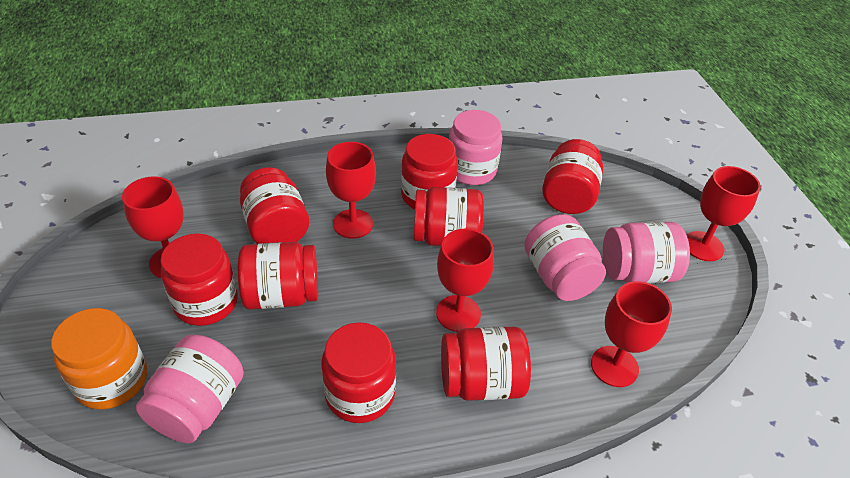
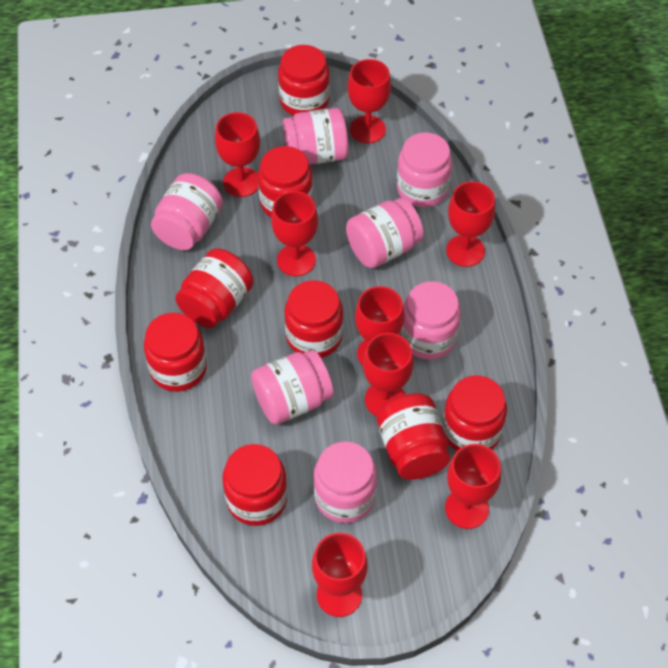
orange jar: [51,308,147,410] = 1 -> none = 0
pink jar: [136,335,244,443] [449,110,502,185] [524,214,606,301] [603,222,690,283] = 4 -> [151,173,223,250] [251,350,333,425] [283,108,349,165] [313,441,377,523] [346,198,424,268] [397,132,452,207] [401,281,461,360] = 7
red goblet: [122,176,183,278] [326,142,376,239] [436,228,494,332] [591,281,672,387] [686,166,761,261] = 5 -> [215,112,260,197] [271,191,318,276] [312,533,368,617] [347,59,391,143] [355,286,404,366] [363,333,414,416] [445,444,501,529] [446,181,495,267] = 8

